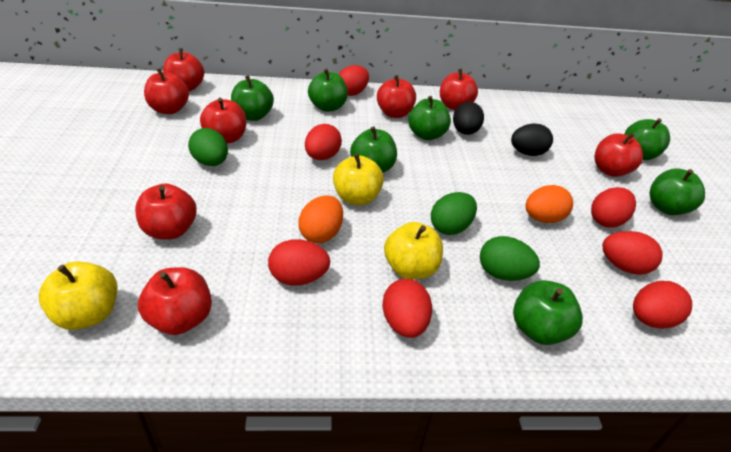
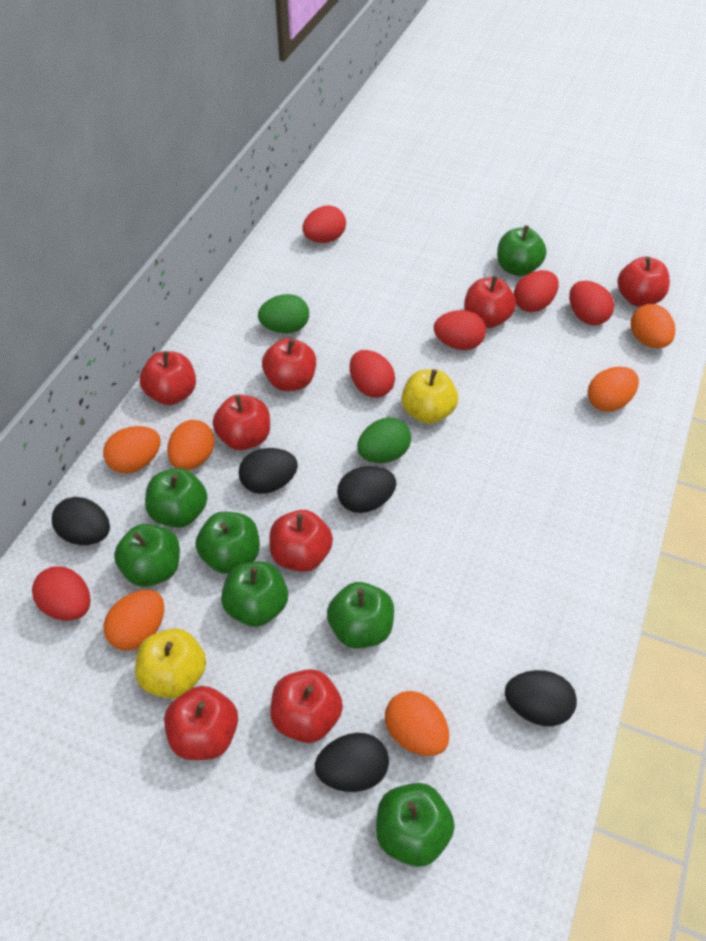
black egg: [453,102,484,135] [511,123,553,156] = 2 -> [52,497,110,545] [239,448,298,494] [315,733,389,792] [337,466,397,513] [505,670,577,726] = 5
green egg: [188,128,228,166] [431,192,477,235] [480,236,540,281] = 3 -> [258,294,309,333] [357,418,411,463] = 2
orange egg: [298,195,343,243] [526,185,573,223] = 2 -> [103,426,161,473] [104,590,164,651] [167,420,215,470] [385,691,449,756] [588,367,639,412] [631,304,675,348] = 6
red egg: [268,239,330,286] [305,124,342,160] [339,65,369,96] [382,279,432,338] [591,187,636,228] [602,231,663,275] [633,281,692,329] = 7 -> [32,566,91,621] [302,206,346,243] [350,350,395,398] [434,310,486,350] [514,270,559,312] [569,281,614,325] = 6
yellow apple: [38,261,117,330] [333,153,384,205] [384,222,443,279] = 3 -> [135,628,206,699] [402,369,458,424] = 2

